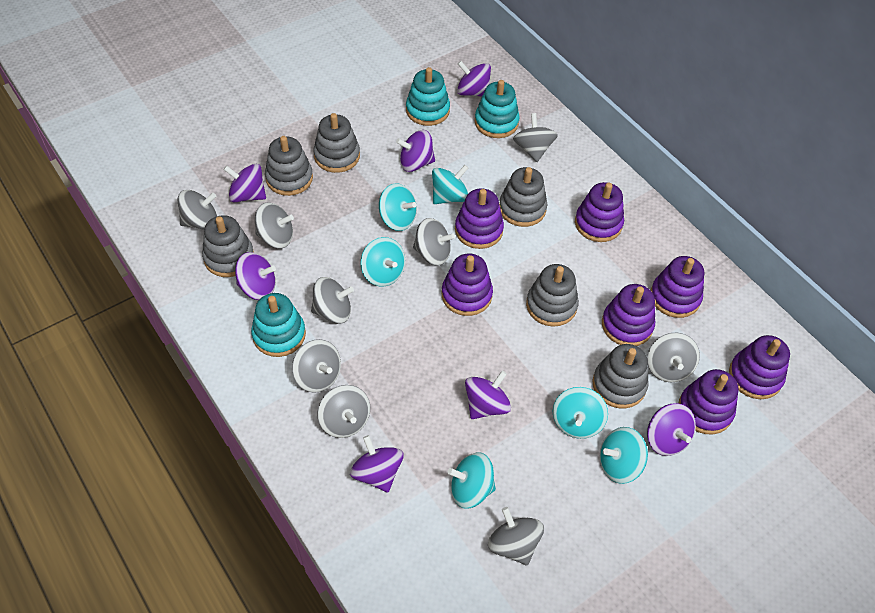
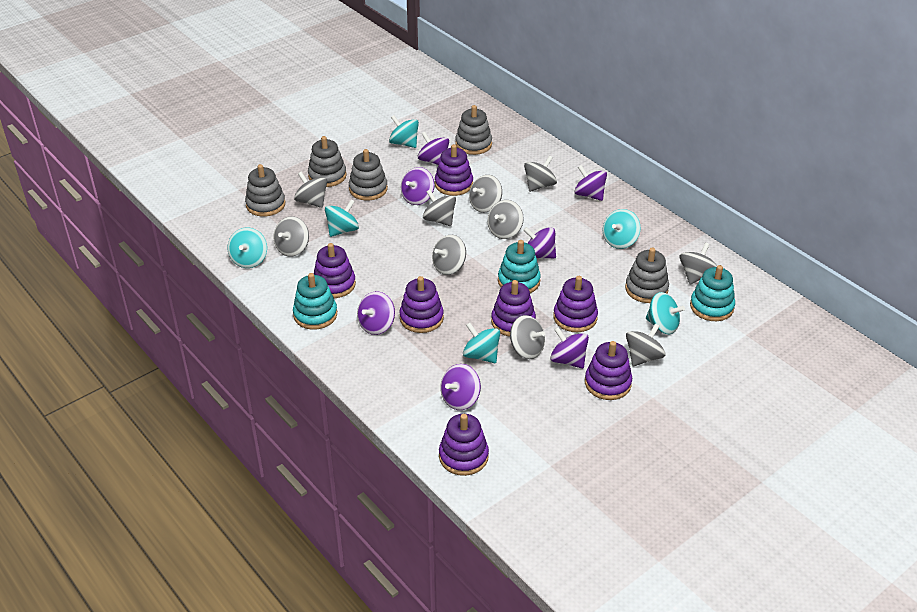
grey spinning top: [177,190,217,230] [255,202,294,249] [292,339,341,393] [311,277,354,324] [318,385,370,438] [413,218,455,266] [488,507,544,565] [513,113,558,162] [647,333,700,382] = 9 -> [273,216,309,257] [294,172,327,208] [423,190,456,226] [432,235,466,275] [469,175,502,213] [487,200,524,239] [510,315,545,359] [524,156,557,192] [626,323,666,366] [680,242,717,284] = 10
grey stacking toy: [202,215,254,277] [265,136,313,196] [313,113,360,173] [499,167,547,227] [526,264,579,327] [592,344,649,408] = 6 -> [245,164,285,217] [308,136,347,187] [349,149,388,201] [455,105,492,155] [625,248,669,303] = 5

